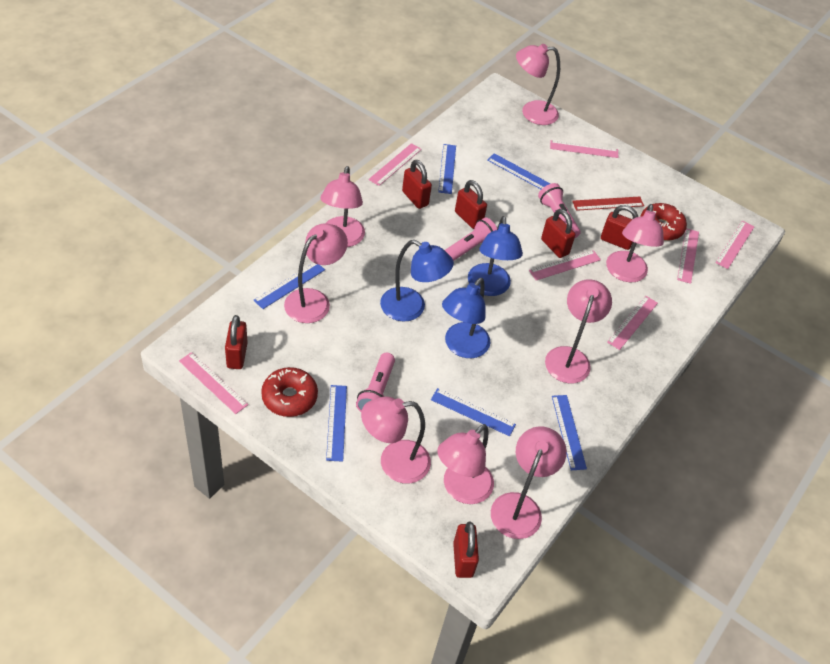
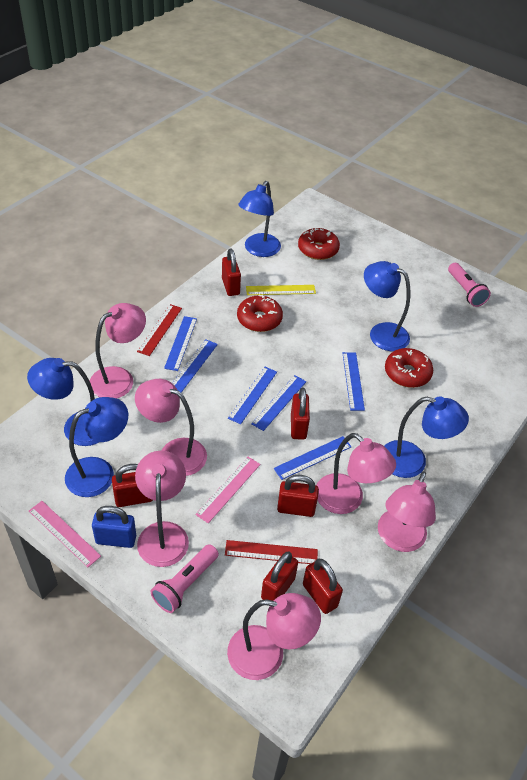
blue lamp: [380,240,454,322] [442,278,491,358] [468,216,523,296] = 3 -> [27,358,99,446] [65,397,128,497] [238,181,281,257] [364,261,410,351] [384,396,469,478] = 5
blue padlock: none = 0 -> [92,506,136,548] = 1
pink flashlight: [356,353,395,412] [445,217,497,261] [538,183,580,238] = 3 -> [150,544,219,613] [448,263,491,307] = 2
pink lamp: [284,223,348,323] [320,166,365,247] [361,396,431,484] [437,424,494,504] [491,426,567,539] [516,44,560,125] [545,279,612,383] [606,204,664,282] = 8 -> [90,303,146,398] [135,379,207,476] [135,451,189,567] [227,593,321,680] [316,433,396,514] [378,471,436,552] = 6
pink ruler: [179,352,248,414] [368,143,422,186] [529,250,601,280] [550,140,619,158] [607,296,658,350] [677,228,699,284] [715,221,755,269] = 7 -> [29,501,101,567] [195,457,261,523] = 2
red donut: [261,367,318,417] [640,203,687,241] = 2 -> [237,295,283,332] [298,228,340,260] [385,348,433,388] = 3
red ruler: [572,197,644,211] = 1 -> [137,304,182,356] [225,540,318,564] = 2
yellow ruler: none = 0 -> [246,285,316,295] = 1

